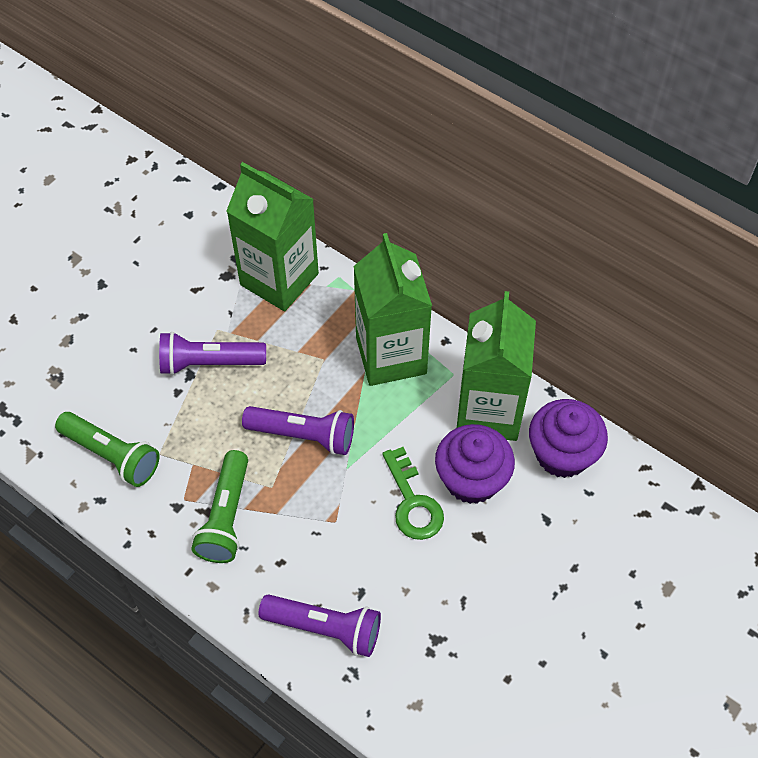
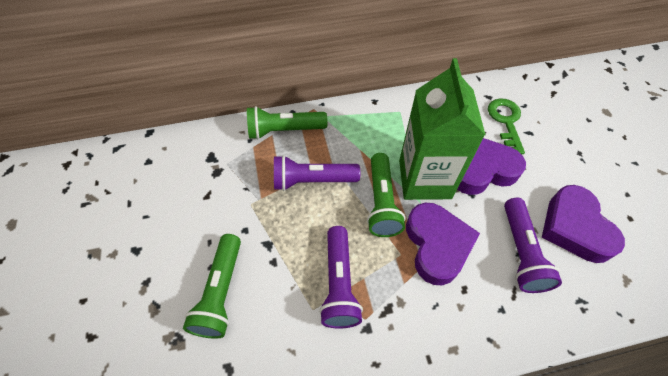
green carton: [226,162,319,311] [353,233,432,386] [457,291,536,441] = 3 -> [399,58,485,200] = 1
green flashlight: [55,412,160,487] [192,450,248,563] = 2 -> [183,234,241,339] [247,106,328,140] [367,153,405,237] = 3
purple cupcake: [435,424,515,504] [529,399,608,478] = 2 -> none = 0
purple heart: none = 0 -> [406,203,480,285] [457,138,526,195] [542,185,625,263] = 3

